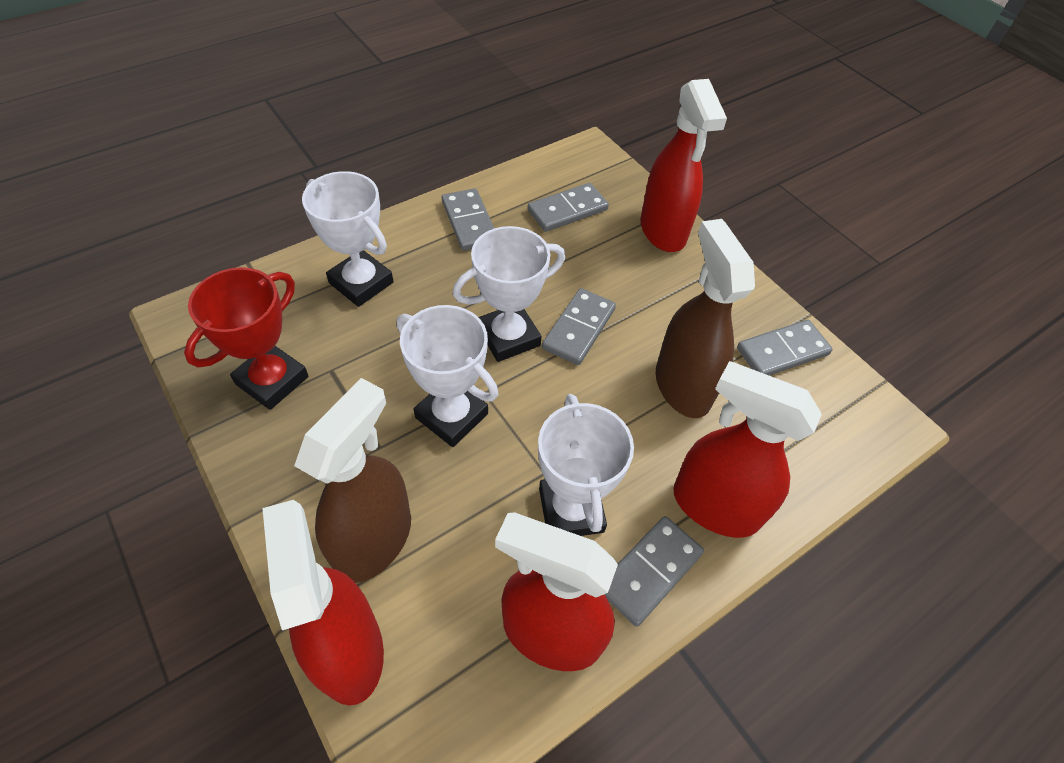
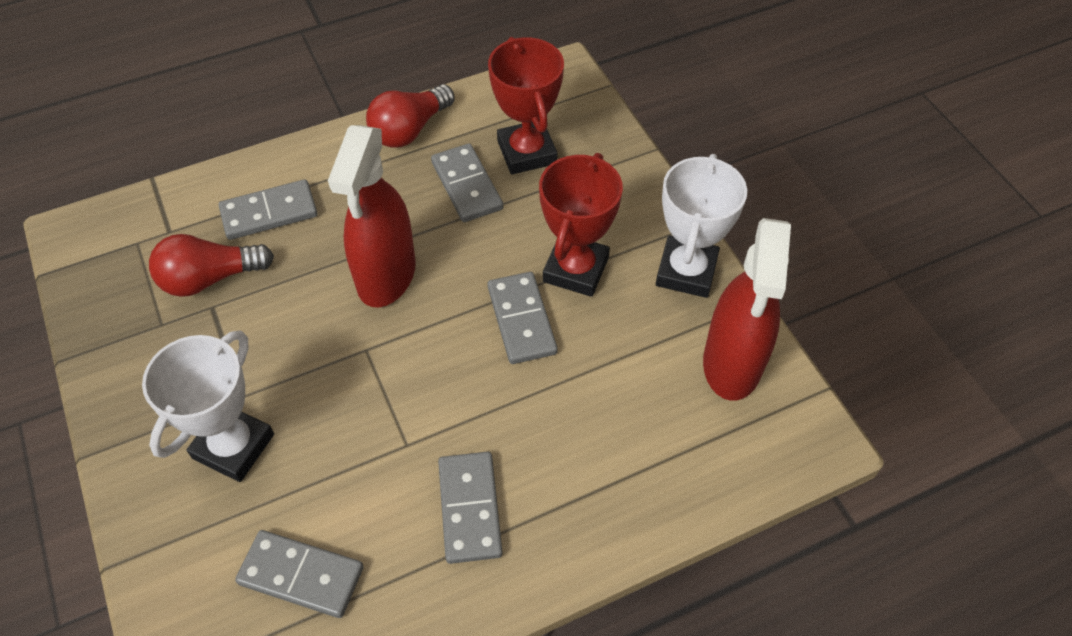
brown spray bottle: [294,378,411,583] [656,219,755,418] = 2 -> none = 0
red light bulb: none = 0 -> [149,234,274,297] [366,84,455,148] = 2
red spray bottle: [262,500,384,706] [495,512,618,671] [640,79,727,252] [673,361,822,538] = 4 -> [328,125,416,307] [703,218,791,401] = 2
red trophy: [184,267,309,410] = 1 -> [488,37,564,174] [539,153,623,297] = 2
white trophy: [302,171,394,307] [397,305,498,447] [453,226,565,362] [538,394,634,536] = 4 -> [142,331,274,482] [656,154,747,298] = 2

